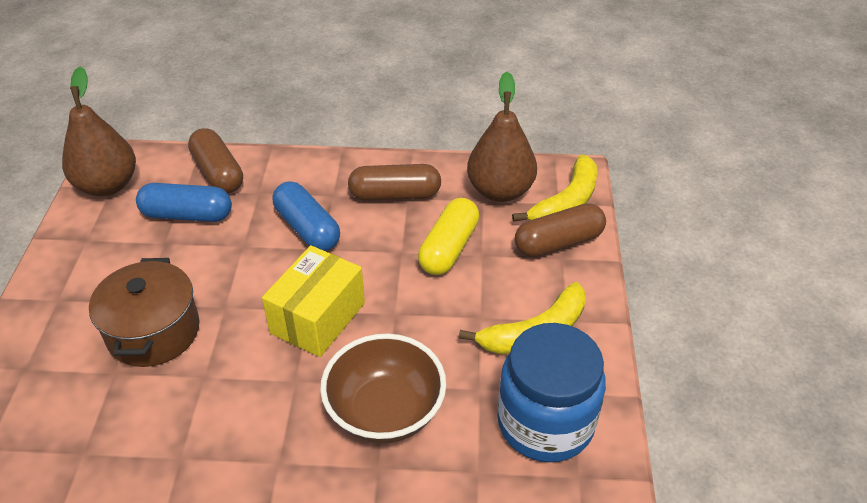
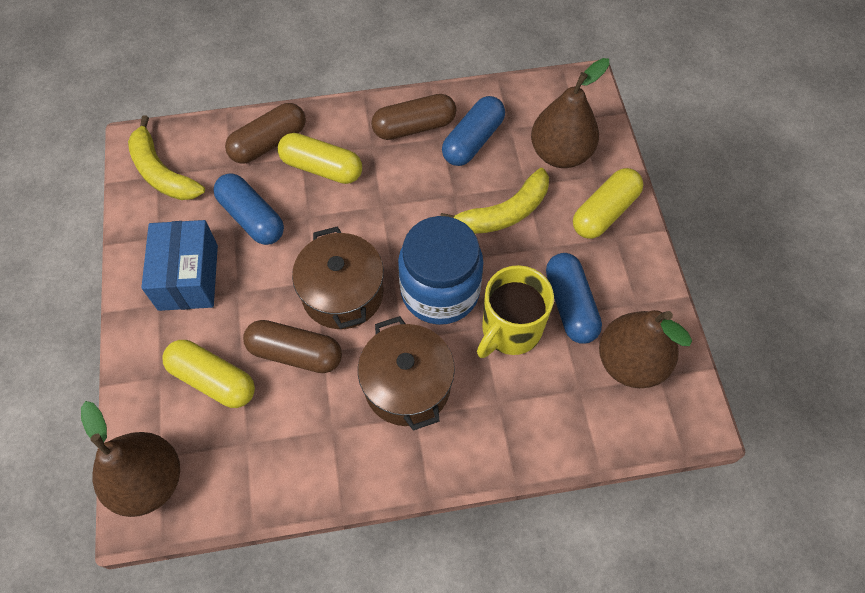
blue box: none = 0 -> [141,220,218,311] = 1
blue capsule: [136,183,232,222] [273,182,340,251] = 2 -> [213,173,284,245] [442,96,505,166] [546,253,602,344] = 3
brown bowl: [320,334,446,443] = 1 -> none = 0
brown pear: [62,67,136,196] [467,72,537,202] = 2 -> [81,401,180,517] [531,58,610,168] [599,310,692,388] = 3
brown pot: [89,258,200,367] = 1 -> [292,226,384,329] [358,316,455,431] = 2
yellow box: [262,245,365,357] = 1 -> none = 0
yellow capsule: [418,198,479,275] = 1 -> [162,340,255,408] [278,133,362,184] [573,168,643,239] = 3
yellow mug: none = 0 -> [477,265,554,358] = 1

